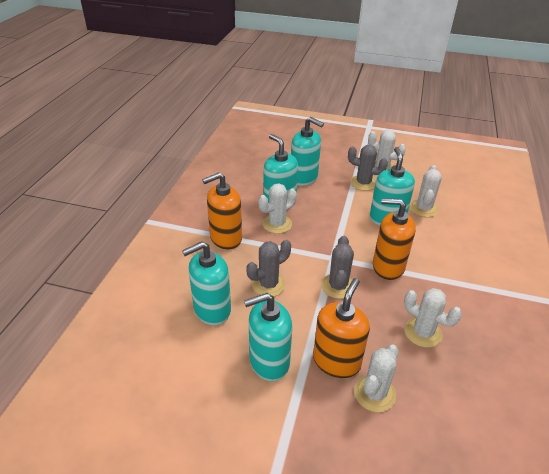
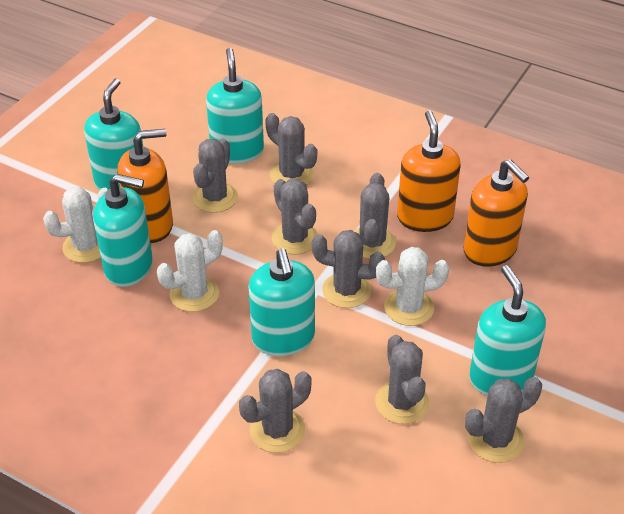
grey cactus: [246,240,291,297] [321,236,354,299] [348,145,388,191] = 3 -> [193,139,238,213] [239,369,311,453] [265,113,317,185] [272,179,318,255] [312,230,385,308] [354,173,396,259] [375,335,429,424] [465,377,542,463] = 8
white cactus: [259,183,297,234] [354,344,399,412] [368,130,406,170] [404,288,462,348] [410,165,442,217] = 5 -> [43,187,108,263] [157,230,223,312] [376,247,449,326] = 3

